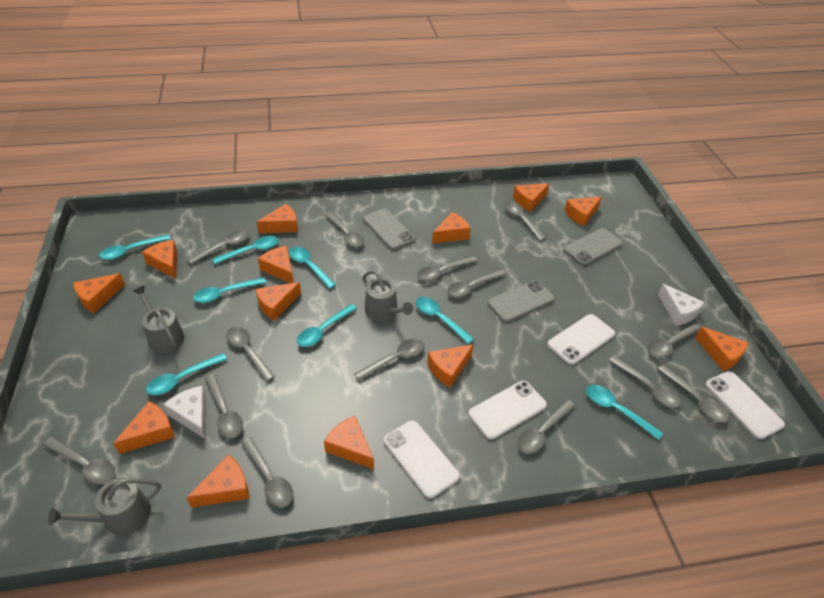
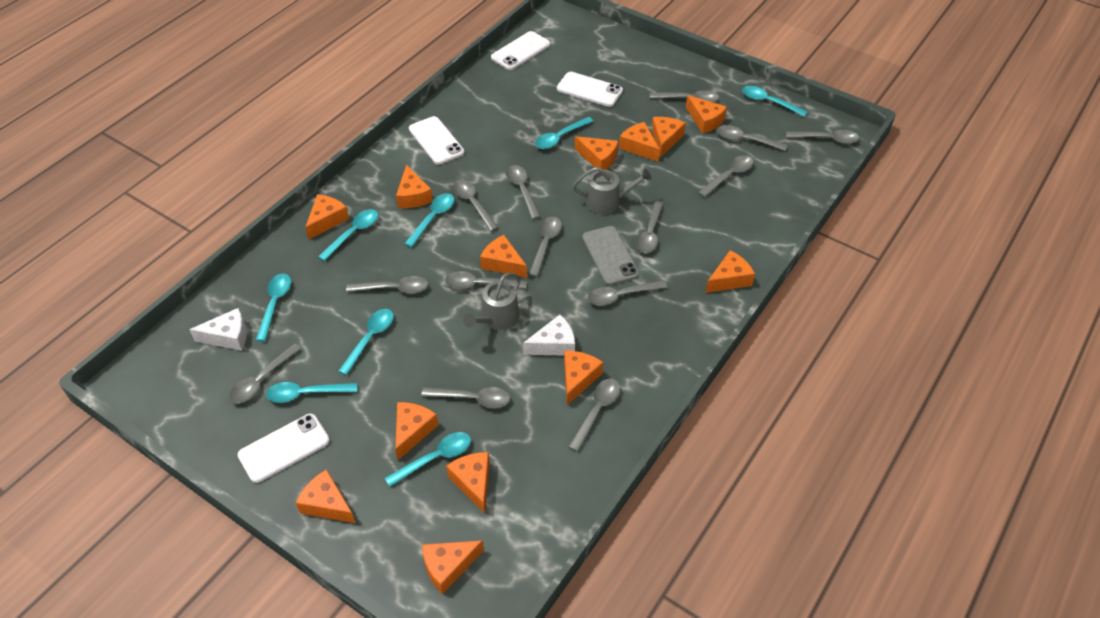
grey phone: [363,209,415,250] [487,280,555,323] [564,228,623,266] = 3 -> [582,226,639,285] = 1
grey watering can: [48,478,161,535] [133,286,185,353] [362,270,413,321] = 3 -> [463,273,521,330] [572,167,652,214] = 2

